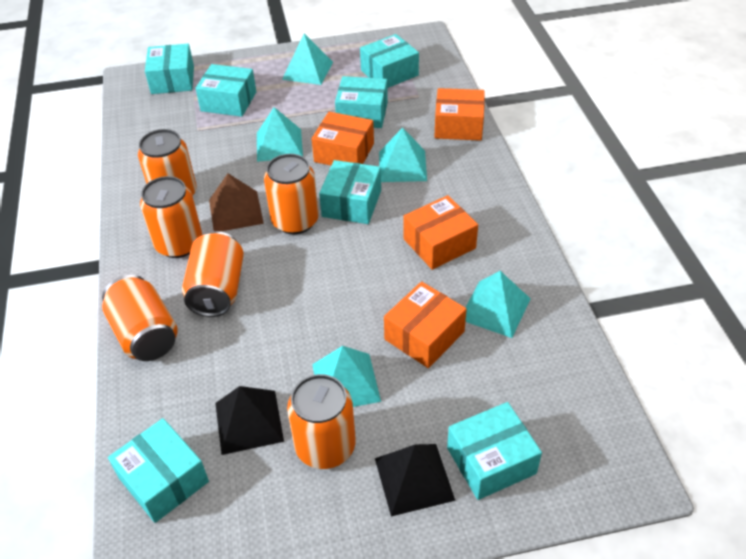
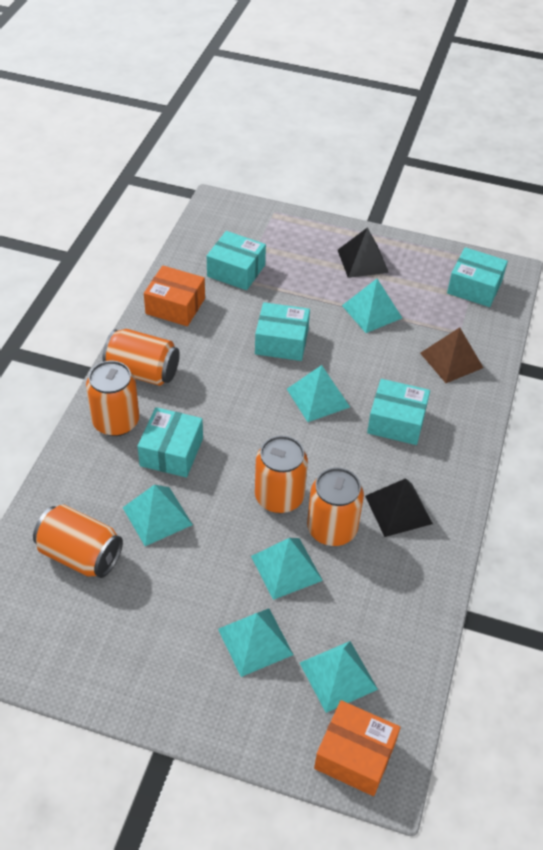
orange box: [312,112,374,165] [384,282,467,368] [404,195,478,270] [434,88,485,141] = 4 -> [144,265,205,326] [314,700,401,796] = 2
orange can: [102,275,178,361] [138,129,197,196] [140,176,202,258] [182,231,244,317] [264,154,319,234] [287,374,356,469] = 6 -> [33,505,123,578] [86,361,139,436] [103,329,180,386] [255,436,308,513] [307,468,364,546] = 5
turquoise box: [108,418,209,523] [145,44,194,94] [195,64,256,117] [319,160,381,224] [335,76,388,128] [360,34,419,88] [447,402,542,500] = 7 -> [137,407,203,477] [207,231,266,290] [255,302,310,361] [367,379,430,445] [447,247,508,307] = 5
turquoise pyramid: [257,107,303,162] [282,34,333,85] [312,346,381,407] [379,128,427,182] [465,271,531,338] = 5 -> [123,485,193,546] [218,608,293,677] [251,538,323,600] [287,365,350,422] [300,641,378,713] [342,279,402,333] = 6

